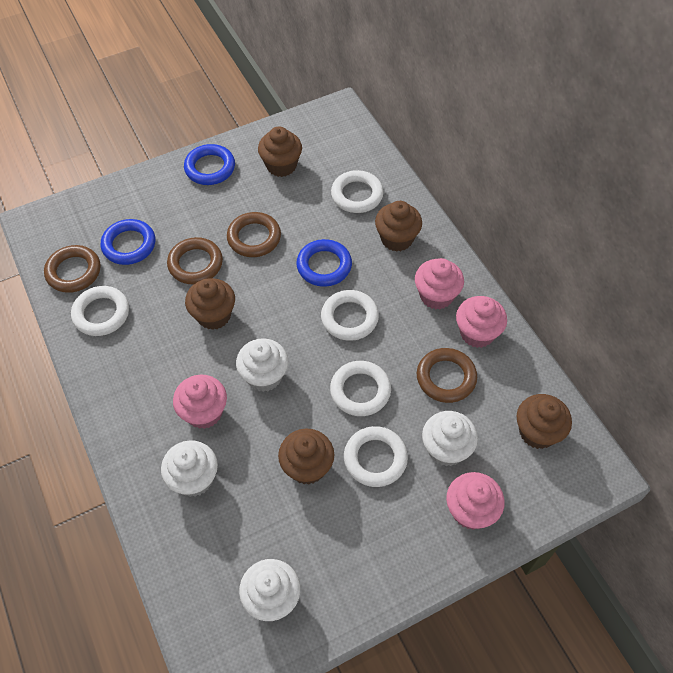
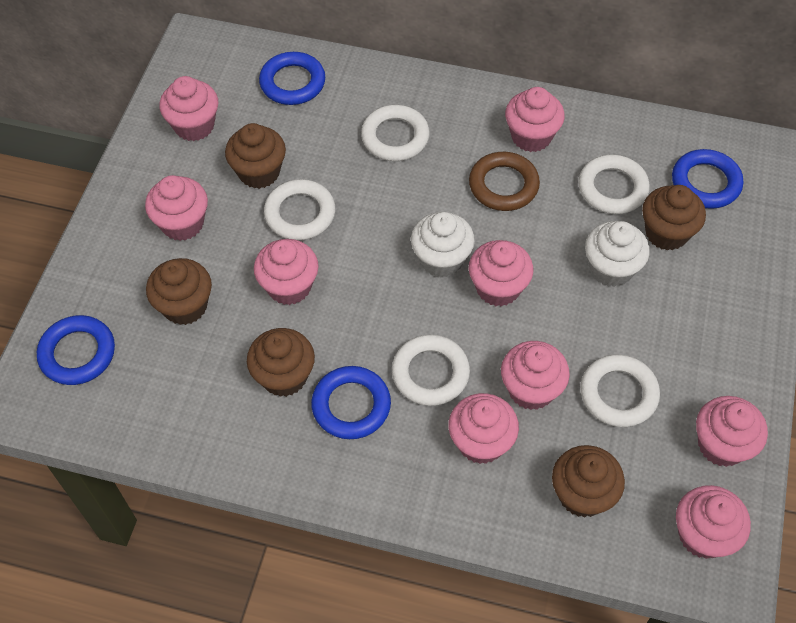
blue ring: [101,219,155,265] [184,144,235,185] [296,239,352,287] = 3 -> [37,315,115,385] [259,52,325,105] [311,366,391,439] [672,149,743,209] = 4
brown ring: [44,245,100,293] [167,237,223,284] [227,212,281,257] [417,348,477,403] = 4 -> [469,152,540,211] = 1
pink cupcake: [173,375,227,429] [415,258,464,309] [446,472,505,530] [456,296,507,348] = 4 -> [145,175,208,241] [159,76,218,141] [254,239,319,305] [449,393,519,464] [469,240,533,307] [501,341,570,410] [505,87,565,152] [676,485,751,559] [696,396,768,467] = 9
white cupcake: [161,440,218,497] [236,338,288,392] [239,559,300,621] [422,411,478,466] = 4 -> [411,212,475,277] [585,221,650,287] = 2

